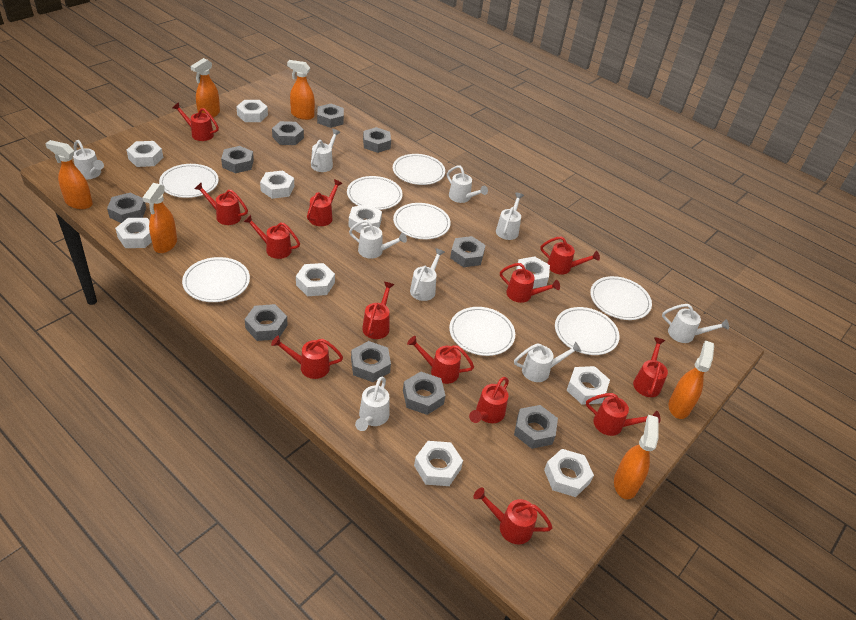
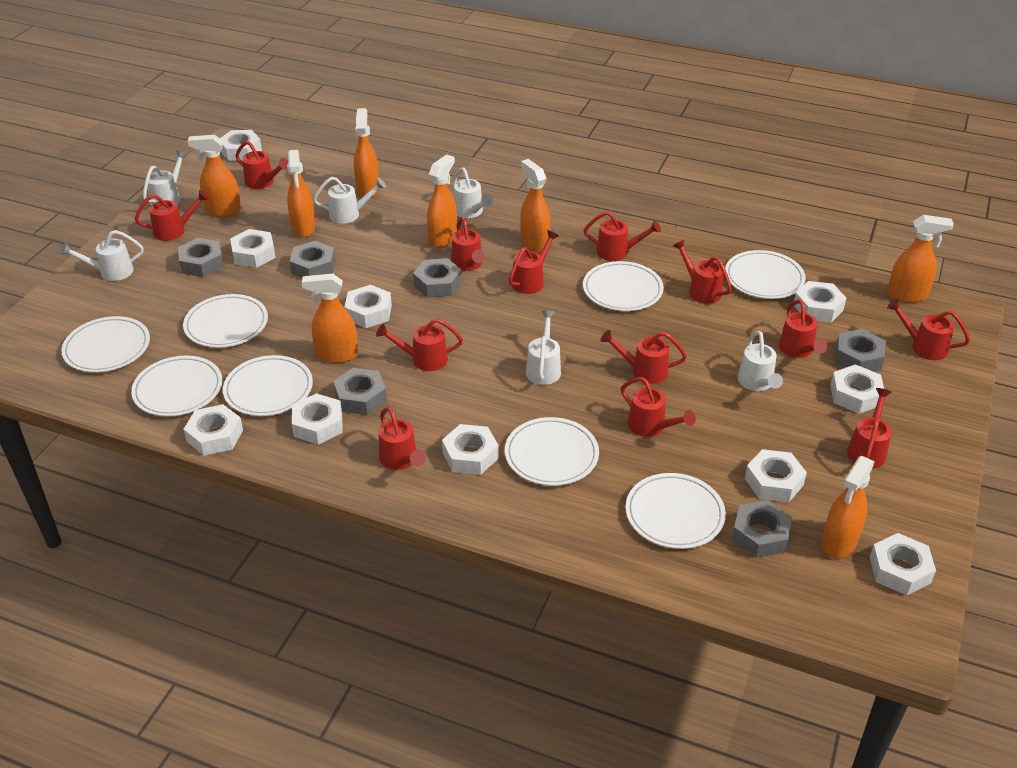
grey nut: [107,193,146,223] [221,146,254,173] [245,304,288,341] [272,121,304,145] [317,104,344,128] [351,341,391,382] [363,127,391,153] [403,371,446,415] [450,236,485,267] [514,405,558,449] = 10 -> [178,238,224,277] [290,241,336,278] [333,368,387,415] [413,258,462,298] [732,500,792,558] [835,329,885,371] = 6
orange spray bottle: [45,140,93,209] [142,183,177,253] [190,58,220,118] [287,60,315,120] [614,415,659,499] [668,340,714,419] = 6 -> [187,135,242,217] [287,150,316,237] [302,274,358,363] [354,108,379,198] [427,155,457,248] [520,159,550,252] [821,456,875,558] [887,215,954,303] = 8
white watering can: [73,140,104,179] [311,129,340,172] [349,220,407,259] [355,377,389,431] [410,248,445,301] [447,165,488,203] [496,192,524,240] [514,342,581,382] [662,304,729,343] = 9 -> [60,230,144,281] [143,150,188,205] [313,177,386,224] [453,167,493,218] [526,310,561,385] [738,331,783,391] = 6

